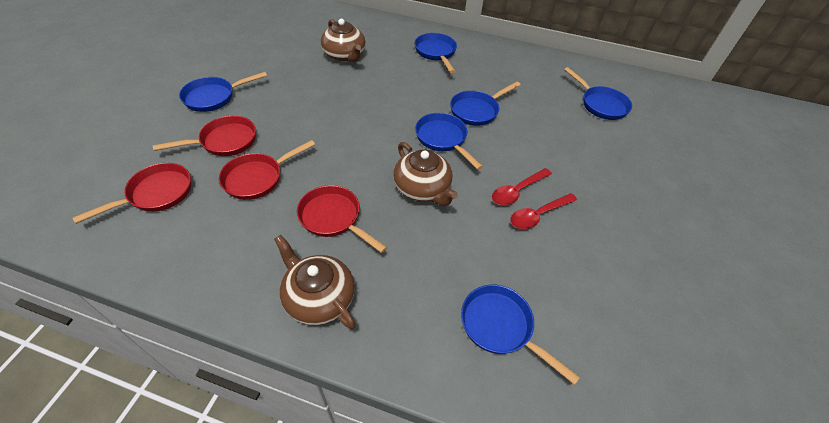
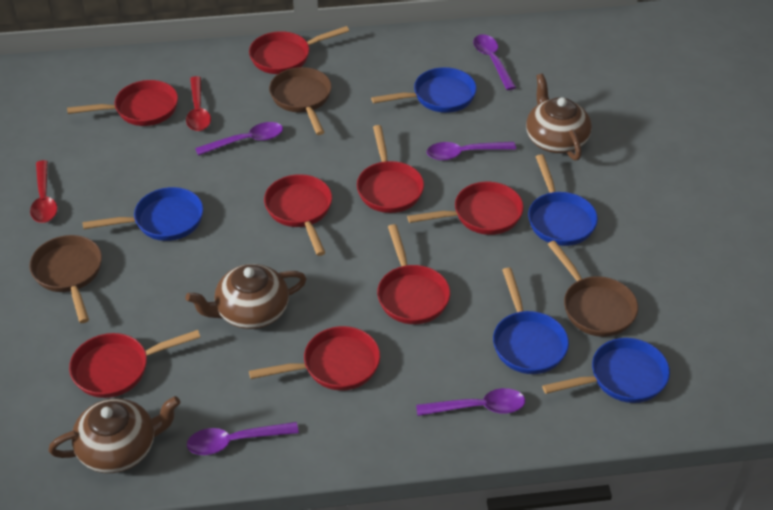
blue pan: [179,72,267,112] [415,33,457,73] [415,113,483,170] [450,82,520,126] [461,285,580,385] [564,67,632,120] = 6 -> [82,187,203,241] [371,67,477,113] [493,267,569,374] [528,154,598,246] [542,338,670,403] = 5
brown pan: none = 0 -> [29,235,102,323] [269,67,332,135] [548,240,638,337] = 3
purple spoon: none = 0 -> [187,422,299,455] [195,122,283,156] [416,388,525,416] [427,142,516,161] [473,34,516,90] = 5
red pan: [72,163,191,224] [153,116,256,156] [219,140,315,200] [297,185,387,253] = 4 -> [67,80,178,126] [69,330,201,398] [249,26,349,74] [249,326,380,391] [264,174,332,256] [357,125,424,213] [377,224,450,324] [407,182,524,235] = 8

